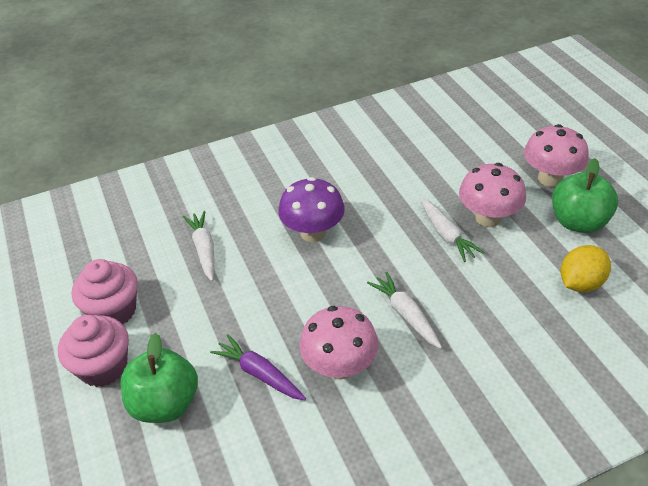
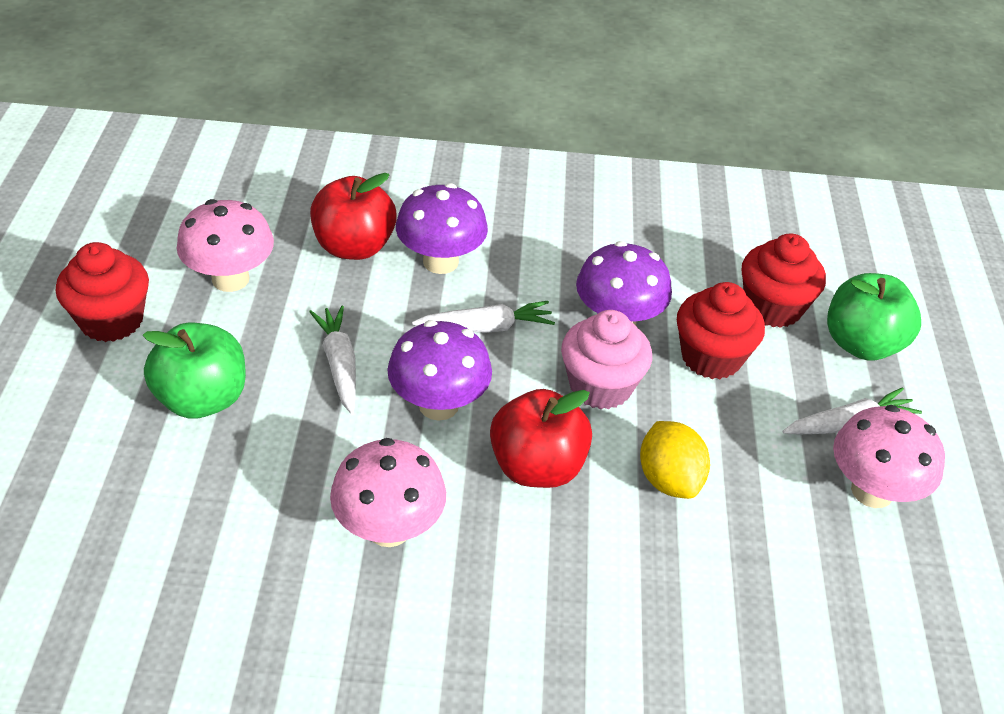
pink cupcake: [58,315,129,387] [72,259,138,324] = 2 -> [561,310,652,409] = 1
purple carrot: [210,334,306,400] = 1 -> none = 0
purple mushroom: [278,177,345,242] = 1 -> [387,320,492,421] [396,183,488,274] [576,241,672,325] = 3
red apple: none = 0 -> [310,173,397,260] [490,389,592,488] = 2
red cupcake: none = 0 -> [56,242,149,342] [677,282,765,379] [742,233,826,328] = 3

